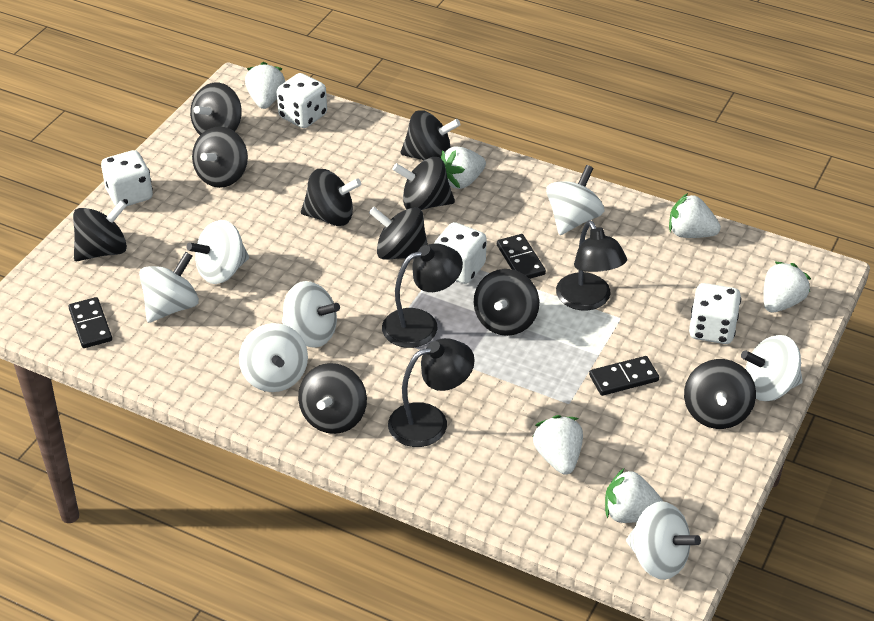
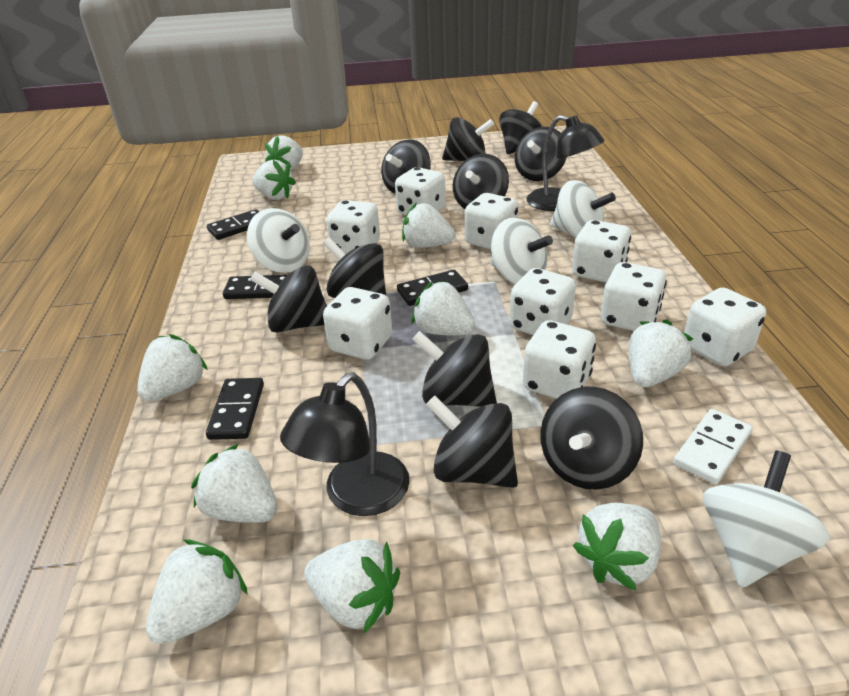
black domino: [68,297,112,348] [497,234,546,279] [589,356,659,396] = 3 -> [206,378,264,440] [207,209,259,240] [223,275,287,299] [397,270,468,306] = 4
black lamp: [382,243,463,348] [388,338,475,447] [556,220,627,311] = 3 -> [280,372,410,516] [527,115,604,211] = 2
white dice: [101,150,153,206] [277,73,327,128] [434,222,487,284] [689,283,741,344] = 4 -> [323,287,392,360] [327,200,380,254] [395,167,446,215] [465,193,518,249] [510,268,576,335] [523,320,596,399] [572,220,631,283] [601,262,667,331] [684,288,766,366] = 9
white domino: none = 0 -> [673,409,753,484] = 1
white spinning top: [139,252,199,323] [187,220,249,284] [239,323,308,392] [282,281,340,348] [546,165,604,235] [626,501,701,580] [741,335,803,401] = 7 -> [247,208,310,273] [491,218,553,284] [550,180,616,238] [703,450,830,588] = 4
white strawberry: [245,62,285,109] [441,146,486,189] [533,415,583,475] [605,468,664,523] [669,193,721,238] [763,261,811,312] = 6 -> [137,334,208,401] [146,539,248,644] [191,444,278,523] [252,160,296,200] [265,135,303,171] [304,539,400,633] [402,202,455,248] [412,281,475,335] [573,503,661,590] [629,320,693,387] = 10

